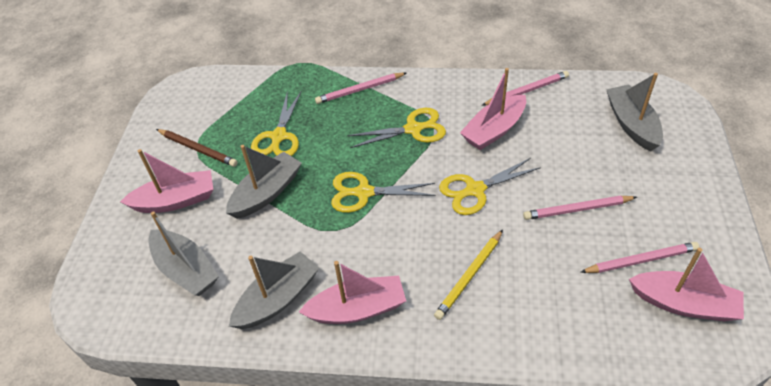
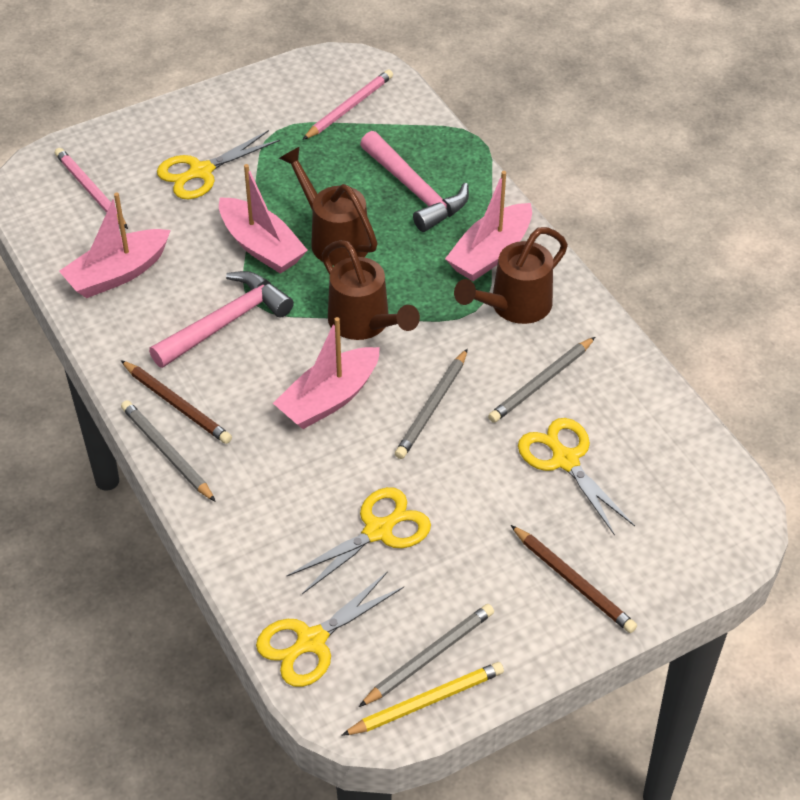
brown pencil: [156,129,238,167] = 1 -> [121,360,232,444] [511,525,637,633] = 2
brown watering can: none = 0 -> [279,147,378,266] [322,240,420,340] [454,227,568,324] = 3
grey boat: [148,211,219,296] [226,145,302,219] [229,251,319,329] [606,73,663,151] = 4 -> none = 0
grey pencil: none = 0 -> [121,400,216,502] [359,604,494,707] [395,348,468,459] [488,337,595,423] = 4
pink hammer: none = 0 -> [149,271,294,368] [360,131,469,232] = 2
pink pencil: [315,73,406,104] [481,71,569,106] [523,195,637,220] [581,242,699,273] = 4 -> [55,148,128,229] [302,69,393,140] = 2

